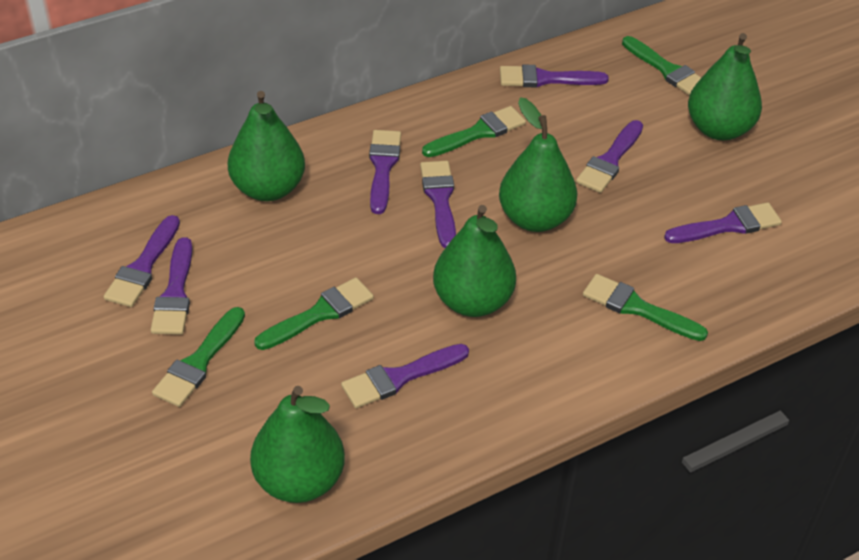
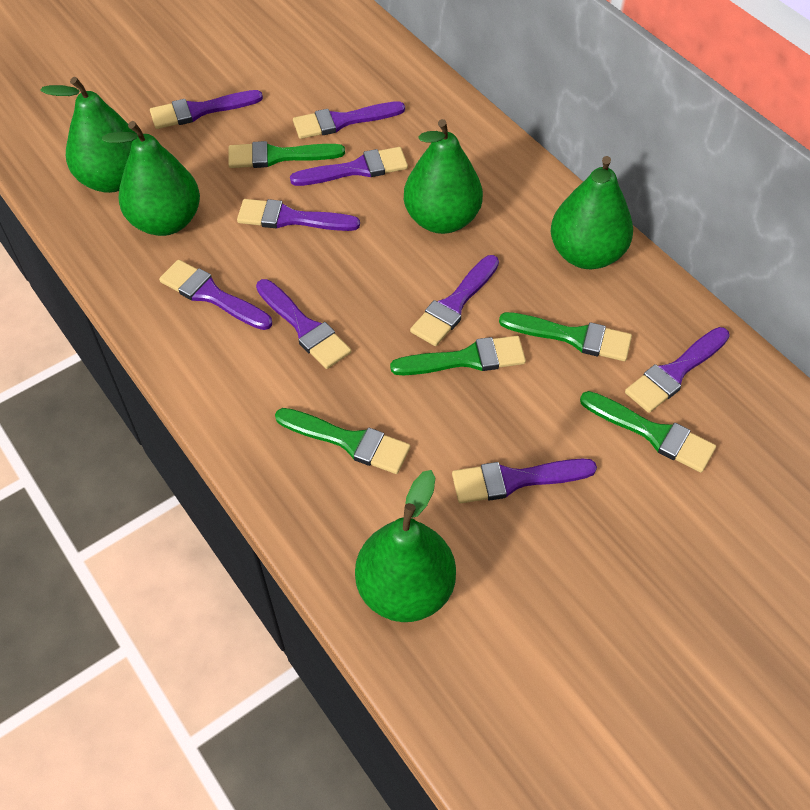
purple brush: [104,215,180,307] [151,237,192,335] [341,344,469,408] [369,130,401,214] [420,161,456,248] [500,65,609,88] [576,120,643,193] [664,202,782,243] = 8 -> [150,90,263,129] [159,260,272,330] [237,199,360,231] [256,279,351,369] [290,147,408,186] [293,101,405,139] [410,255,499,346] [452,459,597,503] [625,327,730,413] = 9

